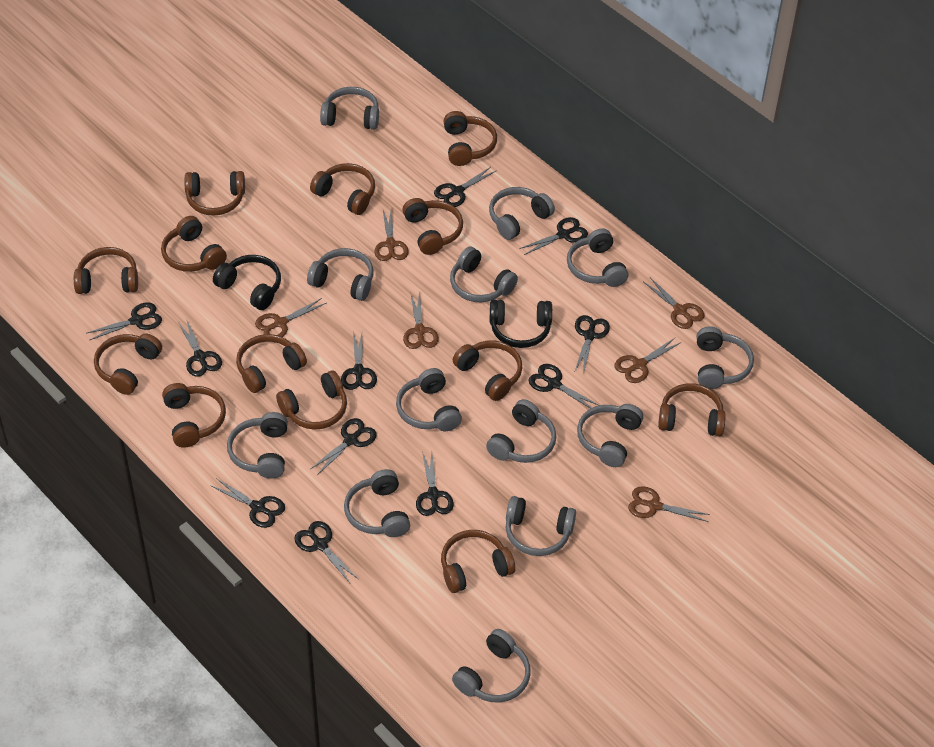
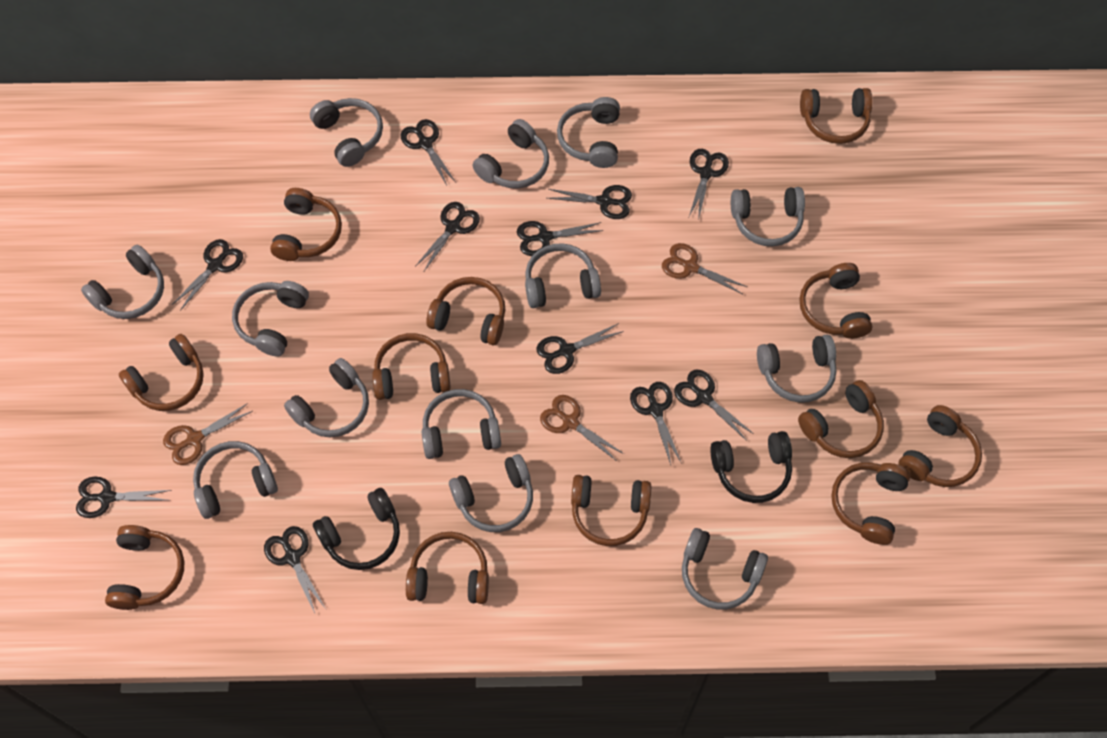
brown headphones: [74,247,138,294] [94,333,162,395] [161,216,227,272] [162,383,226,448] [184,171,245,216] [236,334,307,393] [276,370,347,430] [310,163,375,215] [402,198,463,255] [441,530,515,593] [443,111,497,166] [453,340,522,401] [658,383,726,437] = 13 -> [105,525,184,610] [119,334,204,411] [270,188,342,261] [372,333,451,400] [406,532,489,604] [426,277,505,345] [571,475,651,546] [798,380,884,458] [800,88,873,144] [800,263,872,339] [831,462,910,545] [898,405,982,487] = 12
brown scissors: [255,298,326,337] [374,210,409,261] [403,292,439,349] [614,338,682,383] [628,486,710,522] [644,277,705,329] = 6 -> [163,403,253,465] [540,395,624,462] [662,243,747,294] = 3

